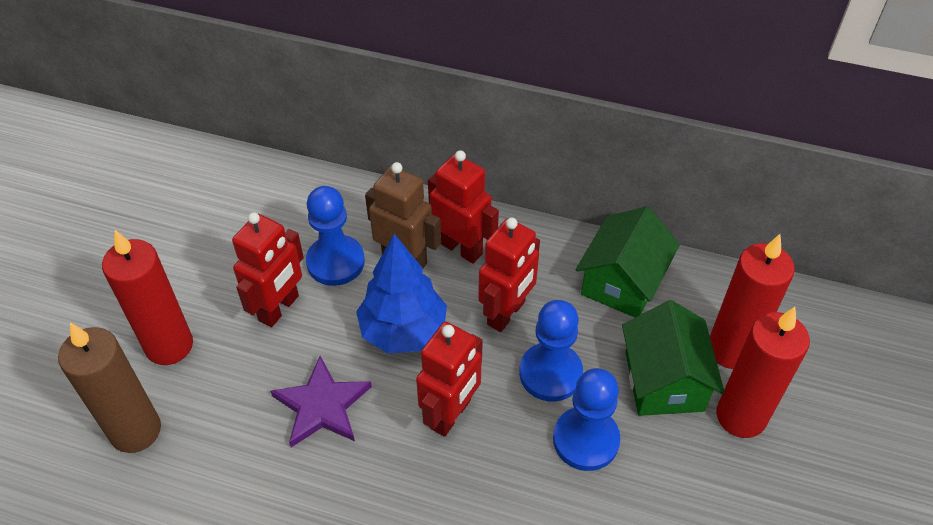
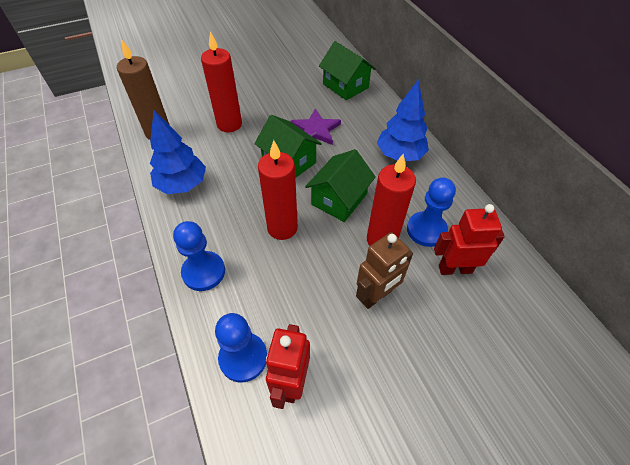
blue tree: [356,234,447,354] = 1 -> [150,110,206,194] [377,79,429,161] = 2
green house: [576,207,680,318] [622,300,725,416] = 2 -> [254,115,322,178] [305,149,376,222] [319,41,376,100] = 3
red robot: [232,212,304,327] [416,322,483,437] [428,150,499,264] [478,217,540,332] = 4 -> [266,324,310,409] [434,204,505,275] = 2

